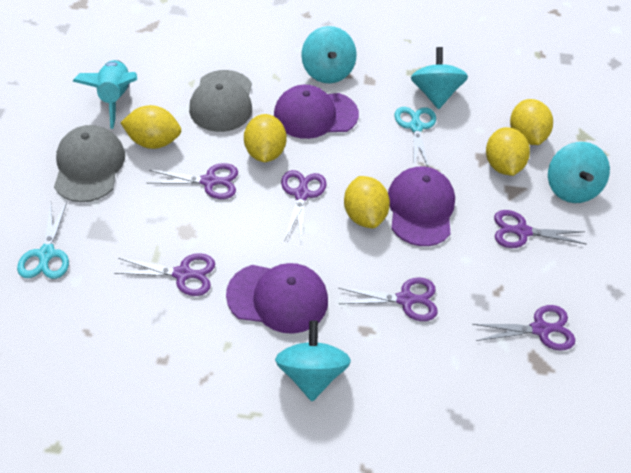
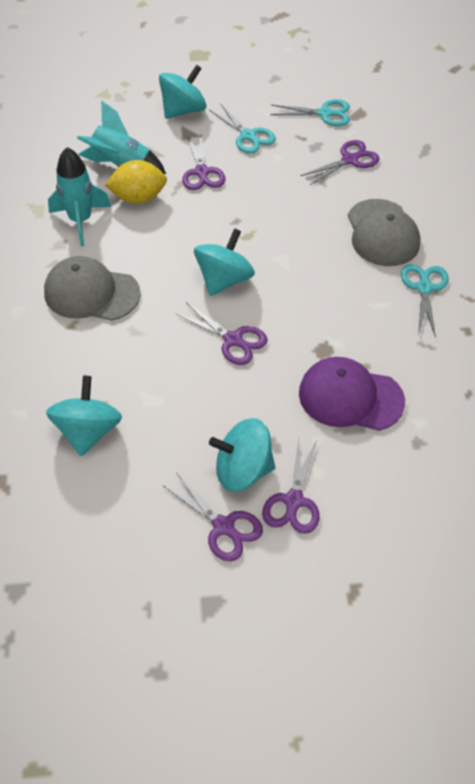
purple cap: [226,263,328,334] [274,85,359,139] [388,167,455,246] = 3 -> [299,357,405,431] = 1
purple scissors: [114,253,215,296] [147,163,238,199] [281,170,326,242] [338,277,438,321] [472,305,575,350] [494,210,587,248] = 6 -> [162,472,263,561] [175,302,268,365] [182,134,226,190] [262,438,320,534] [301,140,380,185] = 5
turquoise rocket: [73,60,137,129] = 1 -> [48,147,111,246] [77,100,166,174] = 2
turquoise scissors: [17,202,69,279] [395,107,436,167] = 2 -> [209,103,276,154] [270,99,350,126] [401,264,449,338] = 3
yellow lemon: [120,105,181,149] [244,114,287,162] [344,176,390,228] [486,127,530,176] [510,99,553,145] = 5 -> [105,160,167,204] = 1

